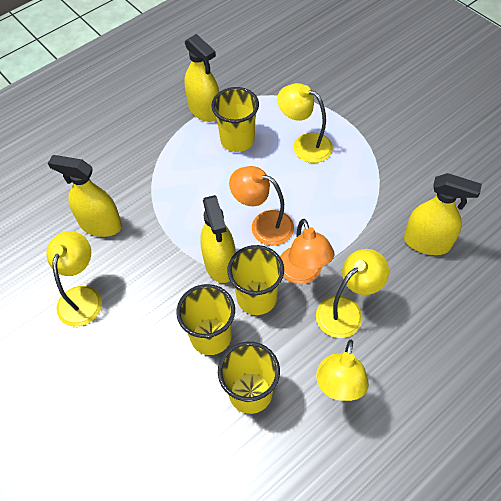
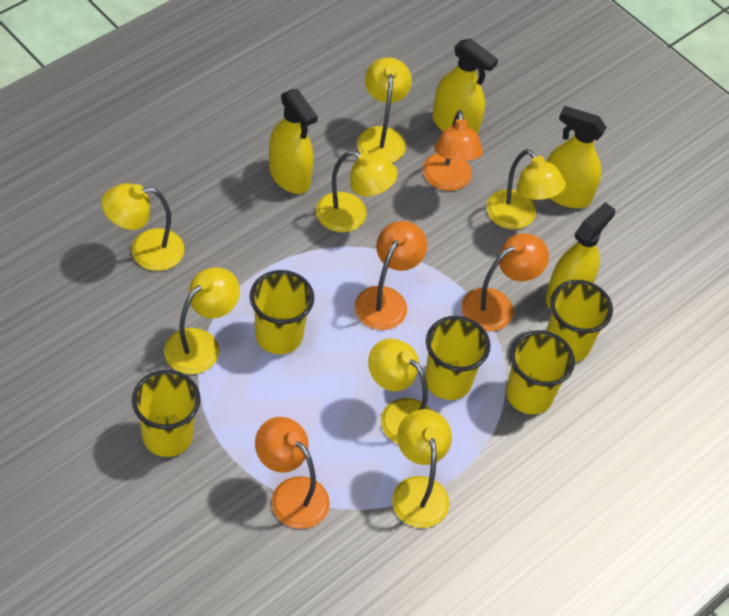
orange lamp: [229,166,294,246] [280,219,334,284] = 2 -> [255,417,330,529] [355,221,427,330] [423,110,483,191] [461,234,549,331] = 4
yellow cup: [176,284,235,355] [211,87,259,152] [218,342,280,414] [228,245,284,315] = 4 -> [132,370,201,457] [250,270,314,354] [425,316,490,400] [506,330,575,414] [547,280,613,362] = 5
yellow lamp: [47,231,102,327] [277,83,333,163] [316,249,389,338] [316,340,369,401] = 4 -> [101,183,184,271] [164,267,240,374] [316,151,398,232] [357,57,412,163] [368,338,431,444] [392,409,452,528] [486,149,566,229] = 7

